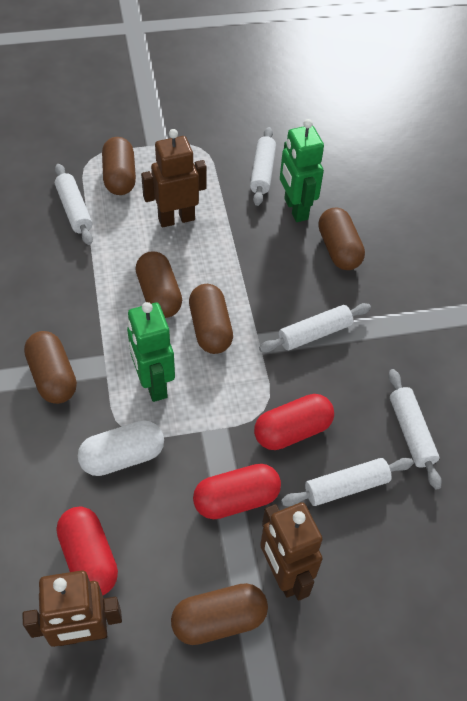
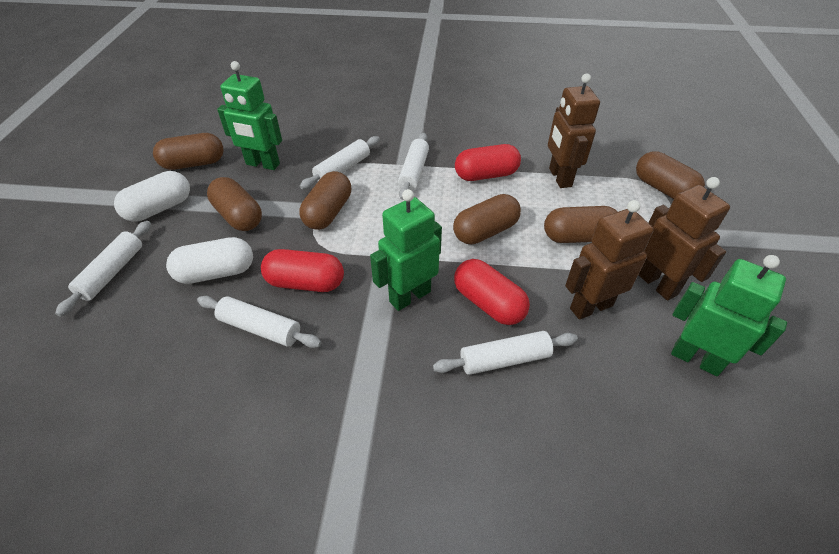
green robot: [127,302,175,402] [280,119,324,222] = 2 -> [217,61,282,170] [370,189,442,311] [671,255,787,376] = 3
white capsule: [78,420,164,476] = 1 -> [114,171,190,222] [166,237,253,284] = 2

